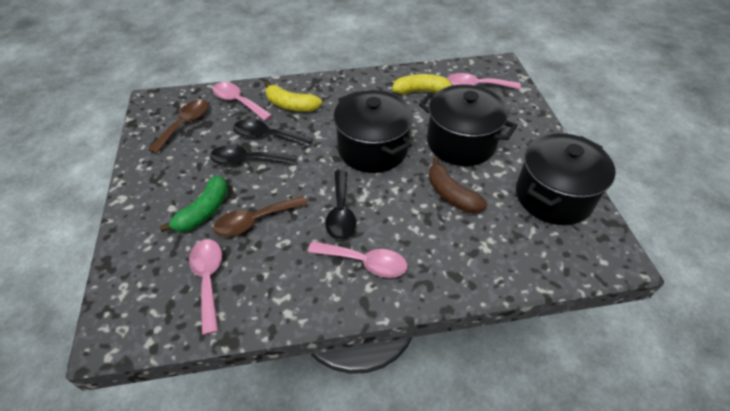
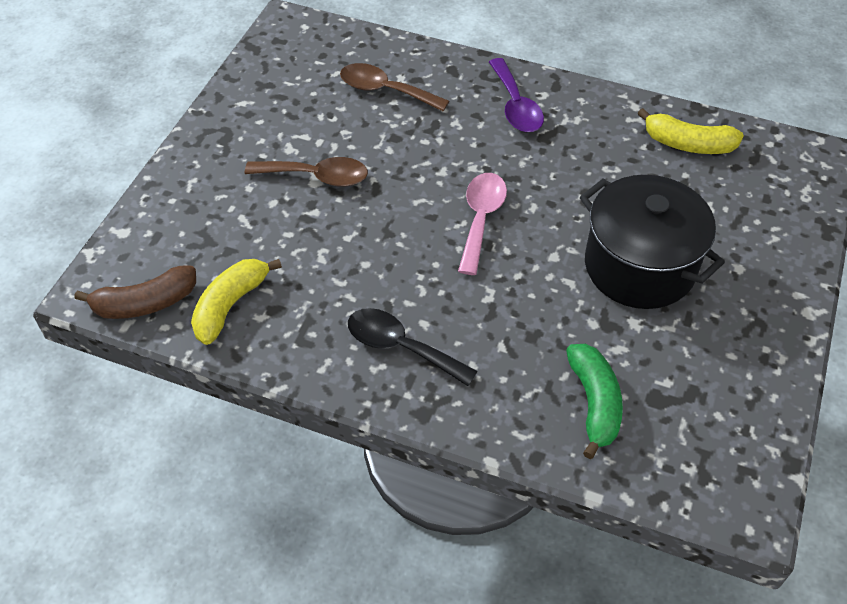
black pot: [334,90,413,173] [419,84,517,166] [516,133,616,225] = 3 -> [580,175,725,309] = 1
black spoon: [210,145,297,165] [233,119,313,146] [325,170,356,240] = 3 -> [348,308,478,386] = 1
pink spoon: [189,239,222,335] [212,82,272,121] [308,241,408,278] [447,73,521,89] = 4 -> [458,173,507,275] = 1
purple spoon: none = 0 -> [489,58,544,132] = 1

